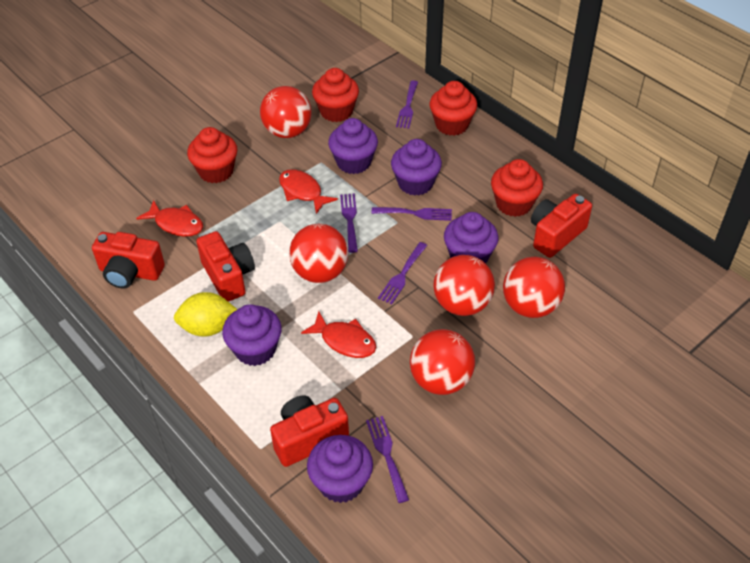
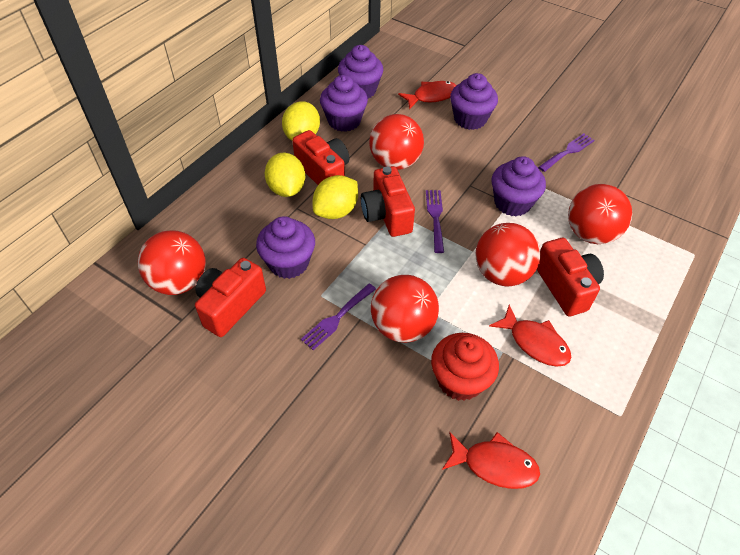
purple fork: [340,194,358,253] [366,416,409,503] [371,207,452,221] [378,242,428,304] [396,80,418,129] = 5 -> [301,283,376,350] [426,190,444,253] [538,133,595,172] = 3
red cupcake: [187,127,237,183] [312,68,359,122] [430,81,477,136] [491,159,543,217] = 4 -> [431,333,499,401] = 1
yellow lemon: [174,292,237,337] = 1 -> [265,153,305,197] [282,101,320,140] [313,175,358,219] = 3

